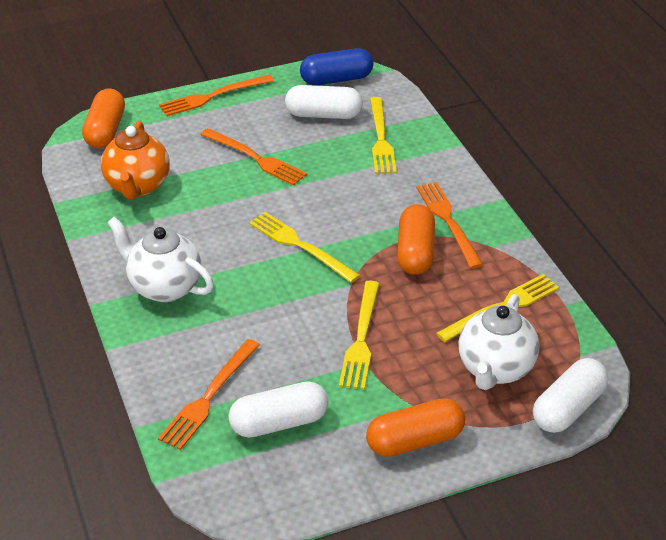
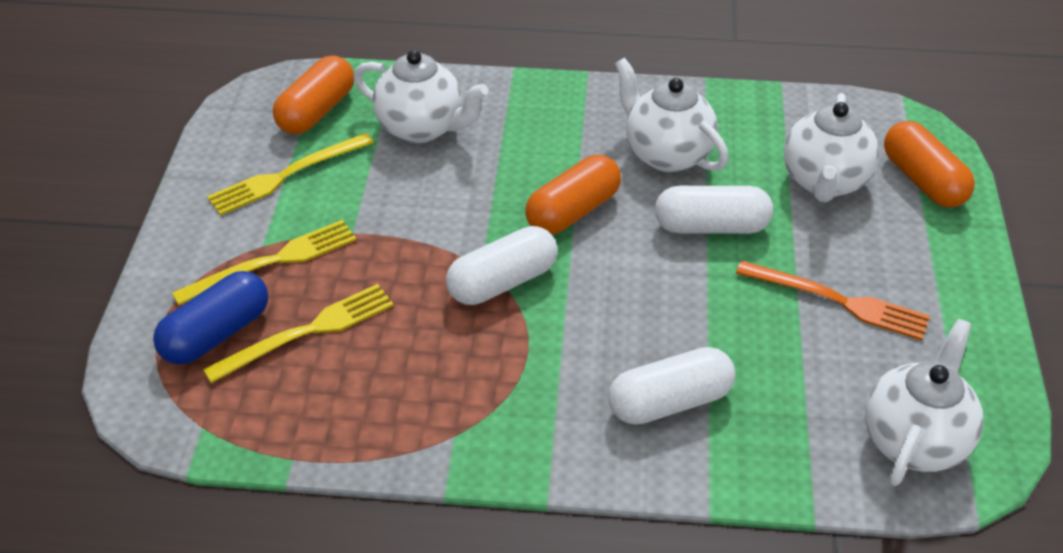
orange fork: [158,339,260,450] [159,75,274,116] [200,128,307,186] [416,182,483,269] = 4 -> [736,260,930,340] = 1
orange teapot: [101,121,170,199] = 1 -> none = 0
white teapot: [107,217,214,302] [459,294,539,390] = 2 -> [353,50,488,143] [615,58,729,172] [784,93,879,202] [865,319,984,486] = 4
yellow fork: [249,212,360,283] [339,281,380,390] [370,97,397,174] [436,274,559,342] = 4 -> [172,220,356,305] [203,284,394,383] [207,133,374,216] = 3

